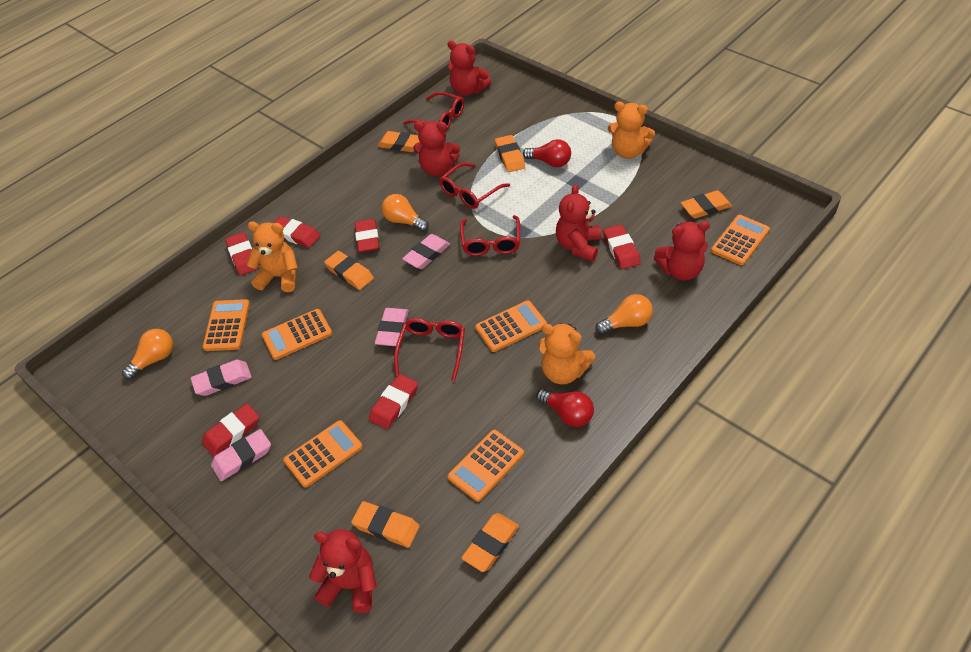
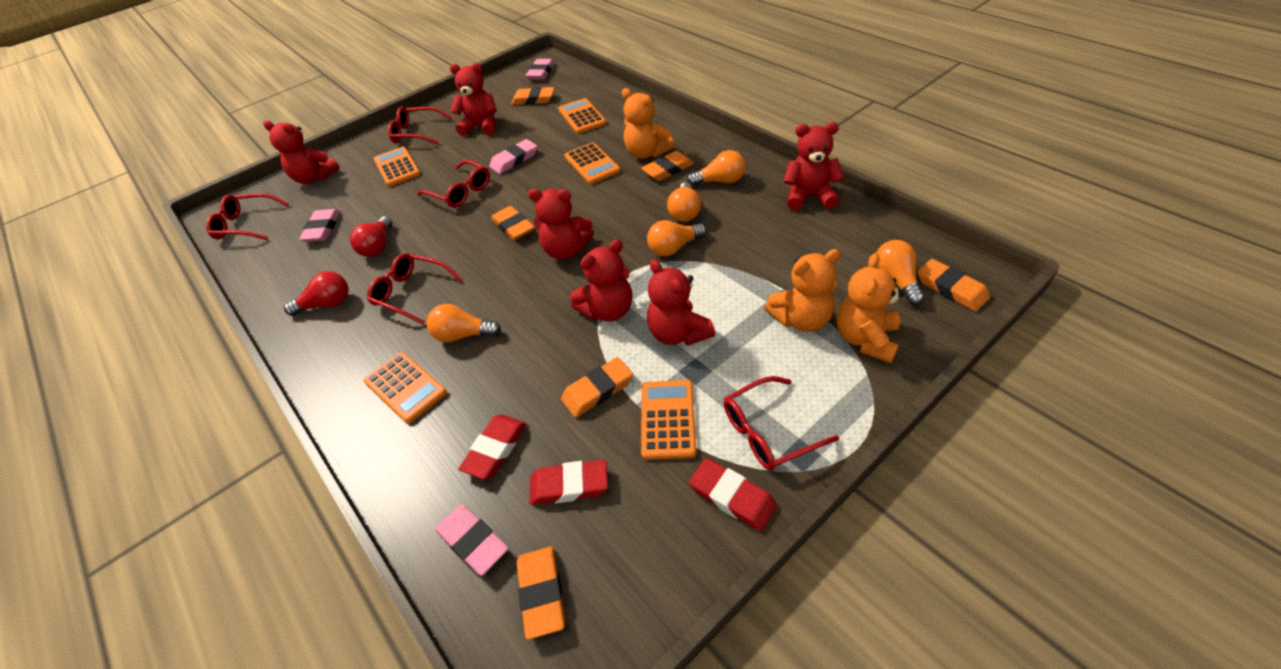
orange calculator: [202,299,250,351] [262,309,332,360] [283,420,363,488] [448,430,524,502] [475,300,547,352] [711,215,770,265] = 6 -> [364,352,447,424] [374,147,420,186] [559,98,606,134] [565,143,621,184] [641,380,696,460] = 5
orange light bulb: [122,329,173,380] [382,194,429,232] [595,294,653,334] = 3 -> [426,304,501,343] [647,220,706,256] [667,182,701,222] [687,150,746,186] [876,240,925,305] = 5
red eraser: [202,403,259,457] [225,232,259,275] [274,216,320,248] [355,219,380,253] [369,374,418,429] [603,225,641,269] = 6 -> [458,415,526,480] [530,460,608,505] [689,458,777,531] = 3
red glasses: [394,318,465,382] [403,92,464,131] [439,162,510,209] [460,215,520,256] = 4 -> [206,193,289,240] [367,253,462,325] [388,106,452,145] [417,160,490,208] [724,376,839,470] = 5
red teddy bear: [309,529,377,613] [414,121,460,176] [447,41,491,96] [556,184,601,262] [654,221,710,281] = 5 -> [263,121,340,184] [450,63,497,136] [528,189,594,260] [570,239,632,321] [647,259,715,346] [783,122,844,211] = 6

